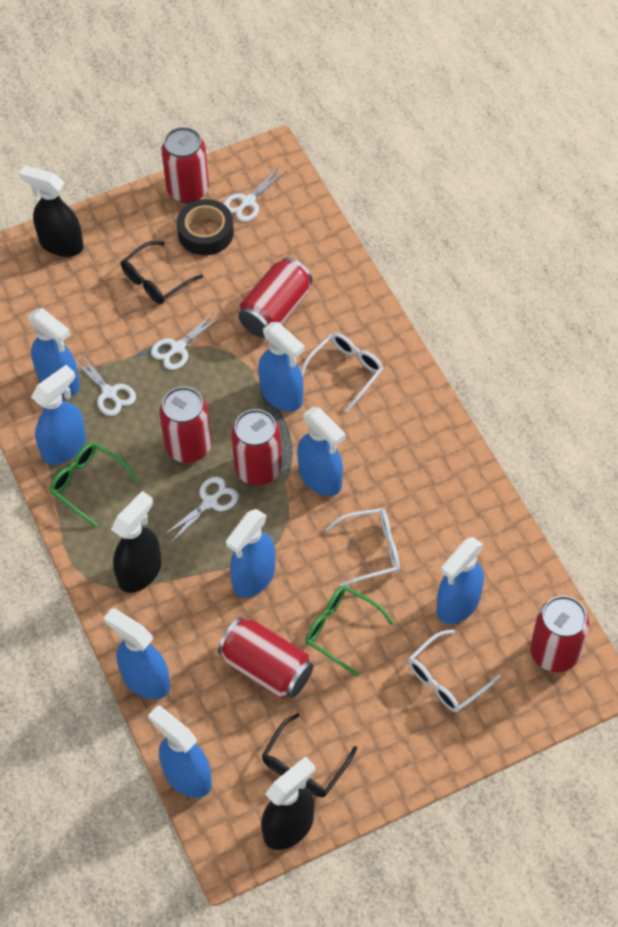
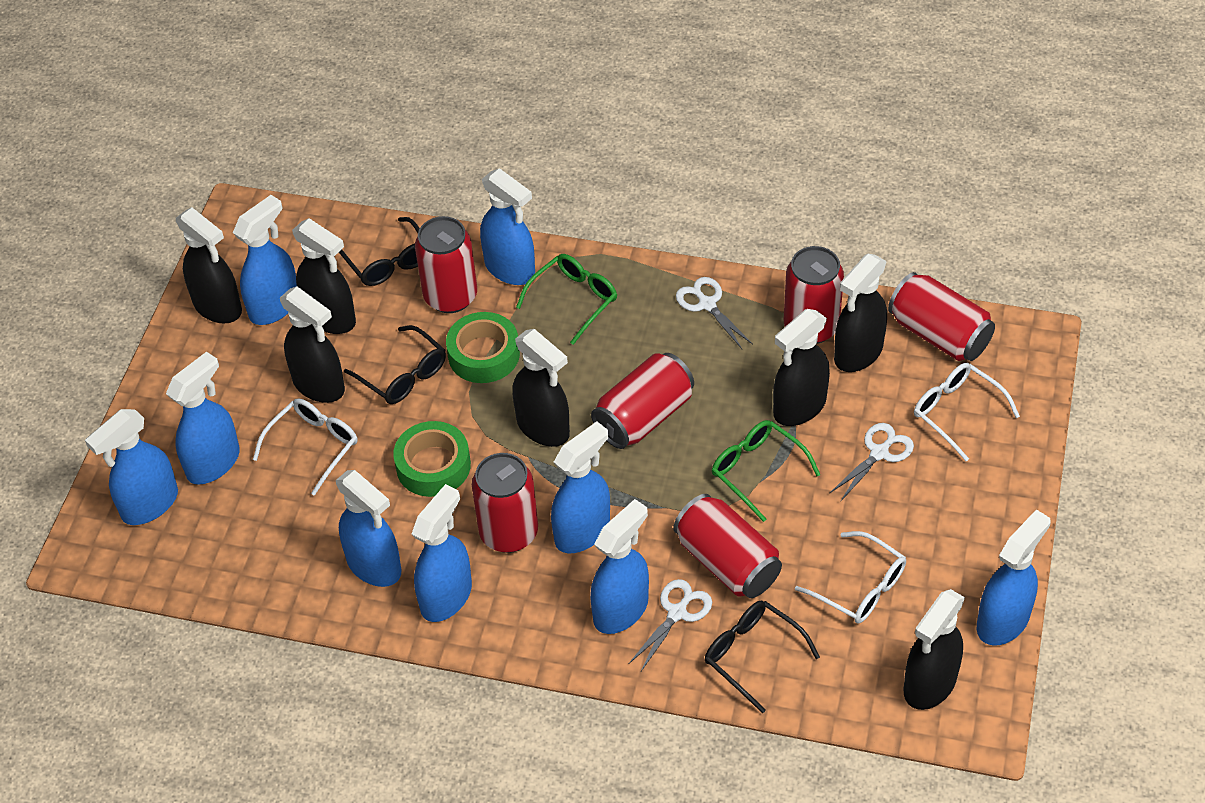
black glasses: [121,241,203,304] [262,713,357,797] = 2 -> [339,217,420,286] [344,325,446,404] [705,600,820,713] = 3
black spray bottle: [19,165,83,257] [111,491,162,593] [261,756,315,850] = 3 -> [176,207,242,324] [280,286,345,403] [292,218,356,334] [513,329,570,447] [773,309,830,426] [834,254,887,372] [904,589,965,710] = 7
black tape: [177,199,234,255] = 1 -> none = 0
blue spray bottle: [28,308,80,397] [31,365,86,465] [104,608,170,699] [148,706,212,798] [226,509,275,598] [258,322,305,412] [297,407,346,496] [437,537,484,624] = 8 -> [85,409,178,525] [166,352,240,485] [233,195,297,325] [336,470,401,587] [412,484,472,622] [480,168,535,285] [551,421,610,553] [590,499,649,634] [977,509,1051,646] = 9
green tape: none = 0 -> [393,421,471,497] [446,312,520,383] = 2
white scissors: [75,352,136,416] [151,311,222,370] [163,477,239,543] [224,167,286,222] = 4 -> [629,579,712,671] [676,277,753,349] [829,423,914,502] = 3

